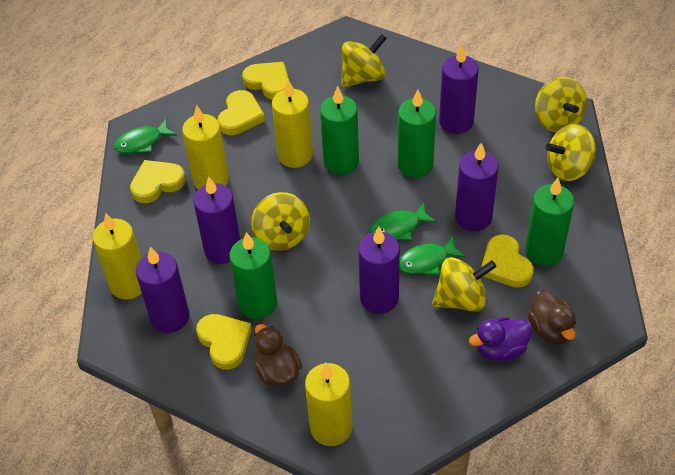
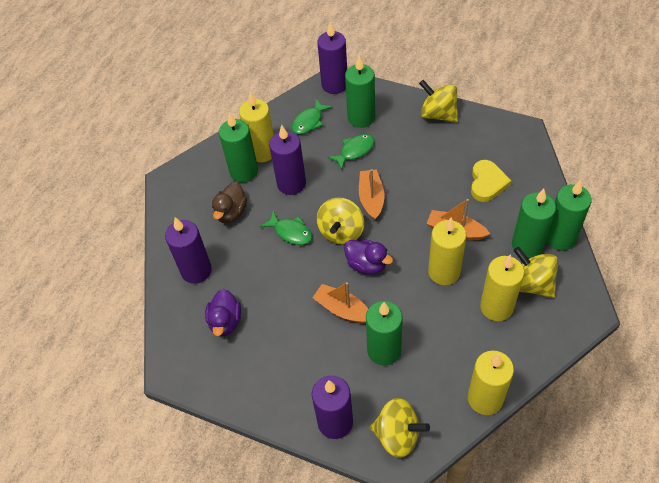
brown duck: [254,324,302,387] [527,290,576,345] = 2 -> [212,182,247,223] = 1
green candle: [229,232,277,319] [320,86,359,175] [398,89,436,178] [525,178,574,266] = 4 -> [219,112,258,183] [345,56,375,128] [366,301,403,366] [512,189,556,258] [546,180,592,251] = 5
orange boat: none = 0 -> [312,282,368,323] [359,169,385,220] [427,199,490,240] = 3
purple candle: [136,247,189,333] [193,177,240,264] [358,227,400,314] [439,45,479,134] [455,143,499,231] = 5 -> [165,217,212,284] [269,125,306,195] [312,376,353,439] [317,22,347,94] = 4
purple duck: [469,317,532,361] = 1 -> [205,289,241,336] [344,239,393,274] = 2
yellow heart: [130,160,186,203] [196,314,252,370] [218,90,265,135] [242,62,289,100] [481,235,534,288] = 5 -> [471,160,511,202] = 1
yellow spinning top: [251,192,310,251] [341,34,387,87] [432,257,497,312] [535,77,587,132] [546,124,596,181] = 5 -> [317,198,364,245] [370,398,430,458] [419,80,458,123] [513,247,558,298] = 4

